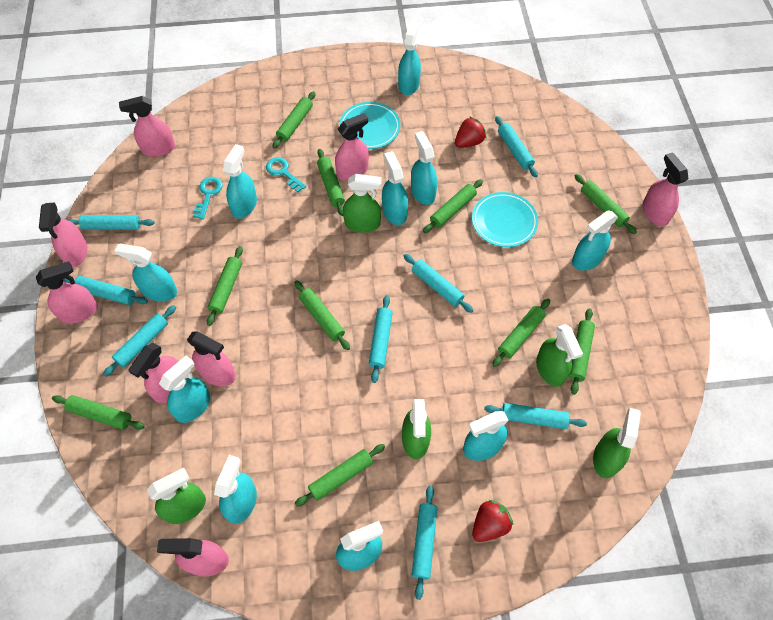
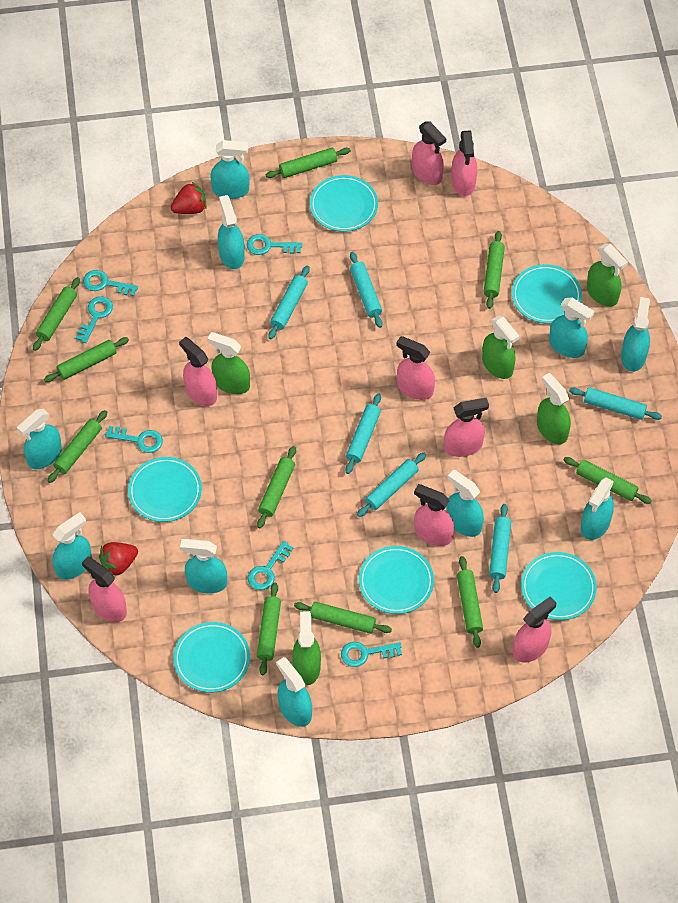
turquoise key: [193,177,223,219] [266,157,306,193] = 2 -> [76,296,113,343] [83,270,138,296] [105,426,163,453] [247,234,302,255] [248,541,293,590] [341,642,402,667] = 6
turquoise plate: [339,102,400,149] [472,192,538,247] = 2 -> [128,457,202,522] [173,622,250,693] [310,175,378,232] [359,546,434,614] [512,264,582,324] [521,552,597,620] = 6
turquoise rolling pin: [63,276,148,305] [68,215,155,230] [103,305,176,377] [369,295,392,383] [404,254,474,313] [412,486,437,600] [484,403,587,429] [495,116,538,177] = 8 -> [268,266,309,339] [345,393,381,474] [350,252,382,328] [357,453,426,517] [489,504,511,593] [569,387,662,420] = 6

